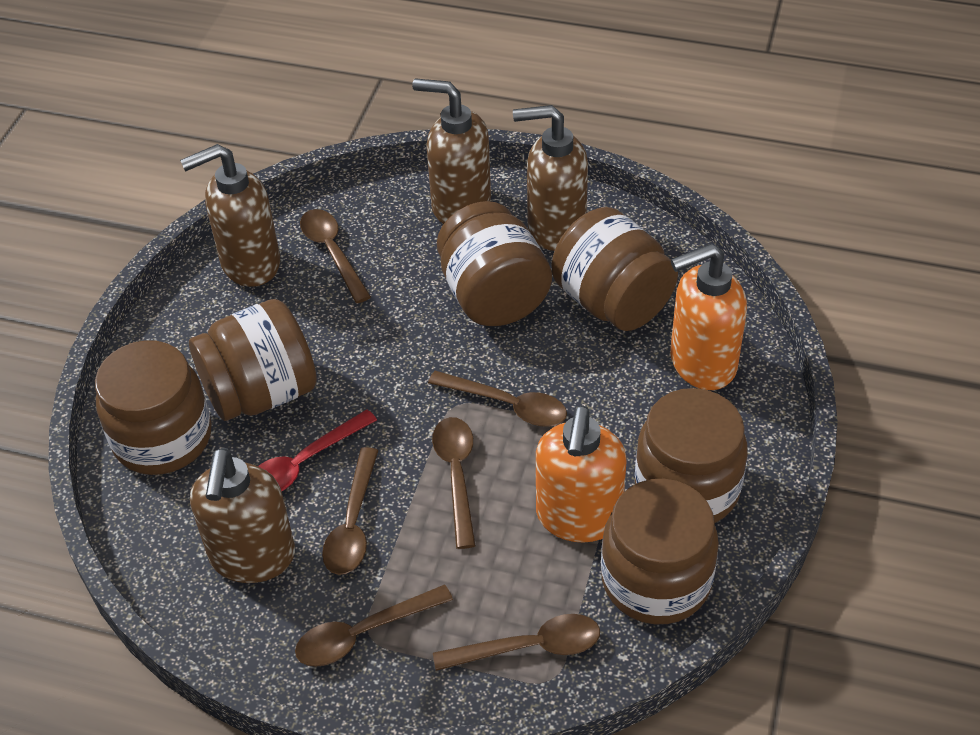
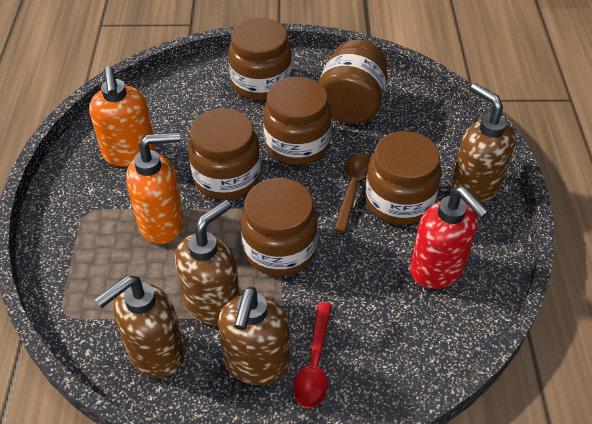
brown spoon: [295,585,453,667] [300,209,371,303] [322,447,379,575] [428,371,567,427] [432,417,476,549] [433,614,600,671] = 6 -> [334,153,370,233] = 1
red soap dispenser: none = 0 -> [410,187,489,289] = 1

